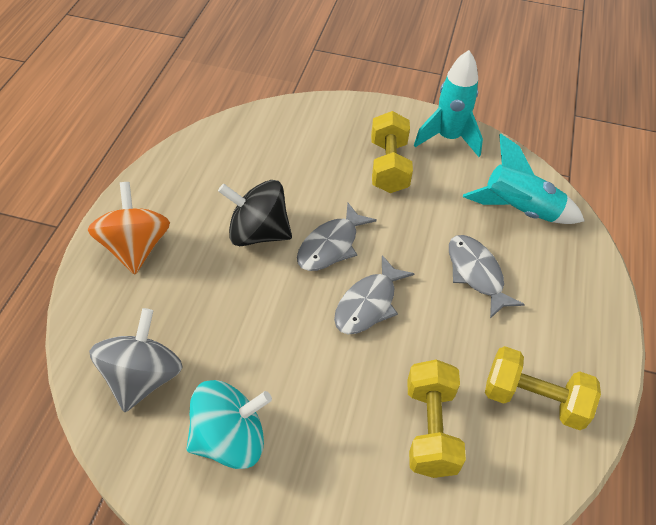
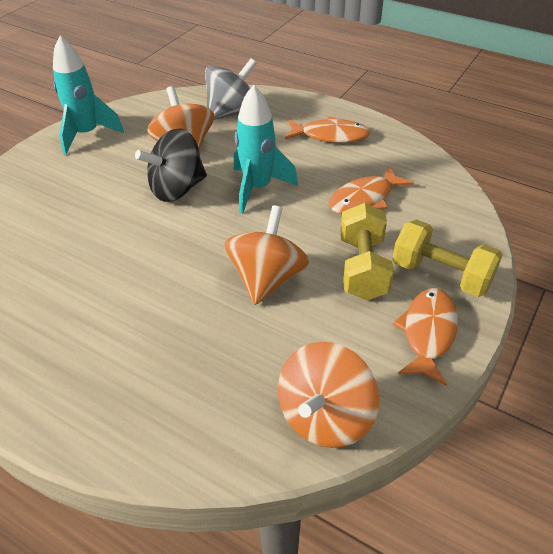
grey fish: [297,203,377,271] [334,255,414,334] [449,235,525,319] = 3 -> none = 0
orange fish: none = 0 -> [285,116,370,143] [329,166,413,214] [393,288,458,386] = 3
orange spinning top: [88,182,170,274] = 1 -> [147,86,214,150] [224,205,309,305] [278,342,379,448] = 3
turquoise spinning top: [186,380,272,469] = 1 -> none = 0
yellow dumbbell: [371,111,413,193] [407,359,466,478] [485,346,601,430] = 3 -> [341,203,394,301] [392,219,503,297] = 2

